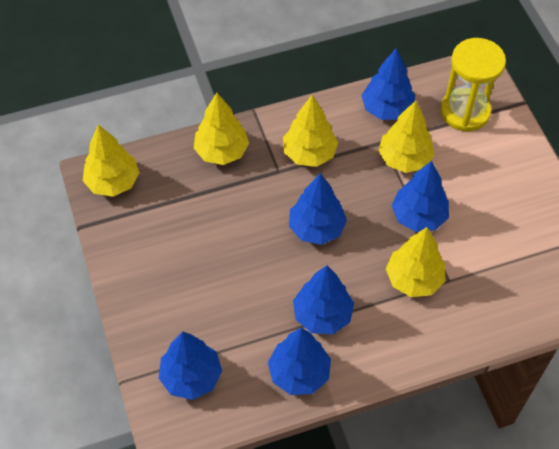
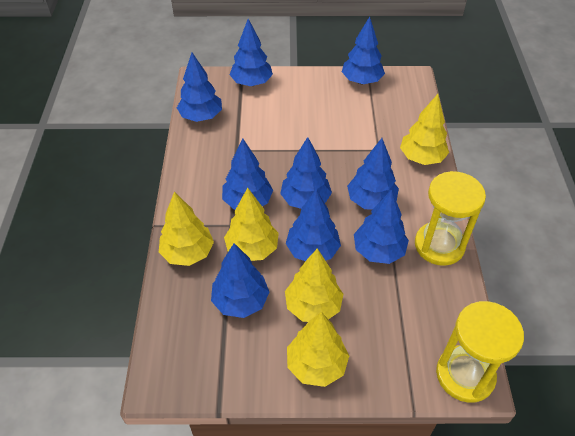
blue tree: [159,331,222,400] [268,327,331,395] [289,173,347,245] [293,266,354,334] [361,48,415,120] [392,161,449,232] = 6 -> [177,53,222,122] [211,243,269,318] [222,139,273,210] [229,19,273,86] [280,137,332,209] [286,189,341,261] [342,16,385,84] [347,138,399,210] [354,190,409,264] = 9
yellow hourglass: [440,38,506,131] = 1 -> [415,171,486,266] [436,301,524,403] = 2

